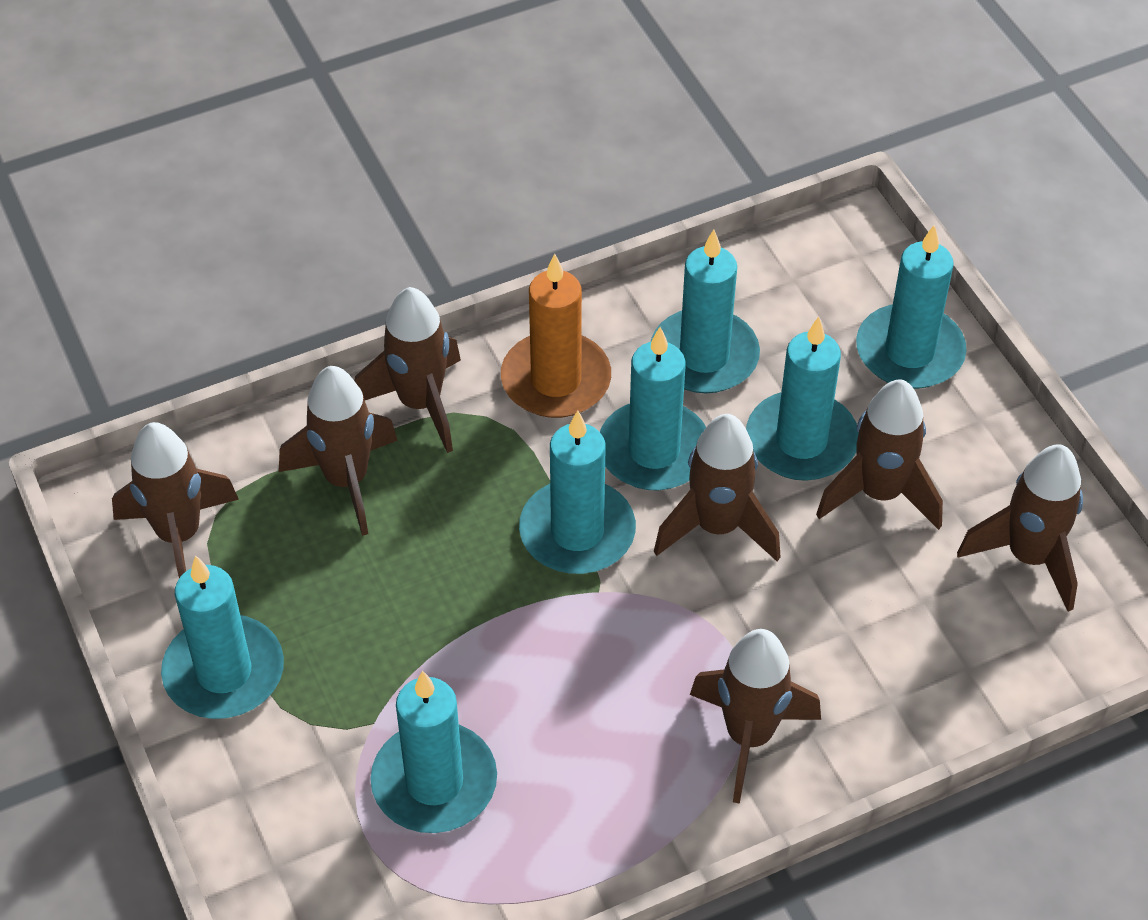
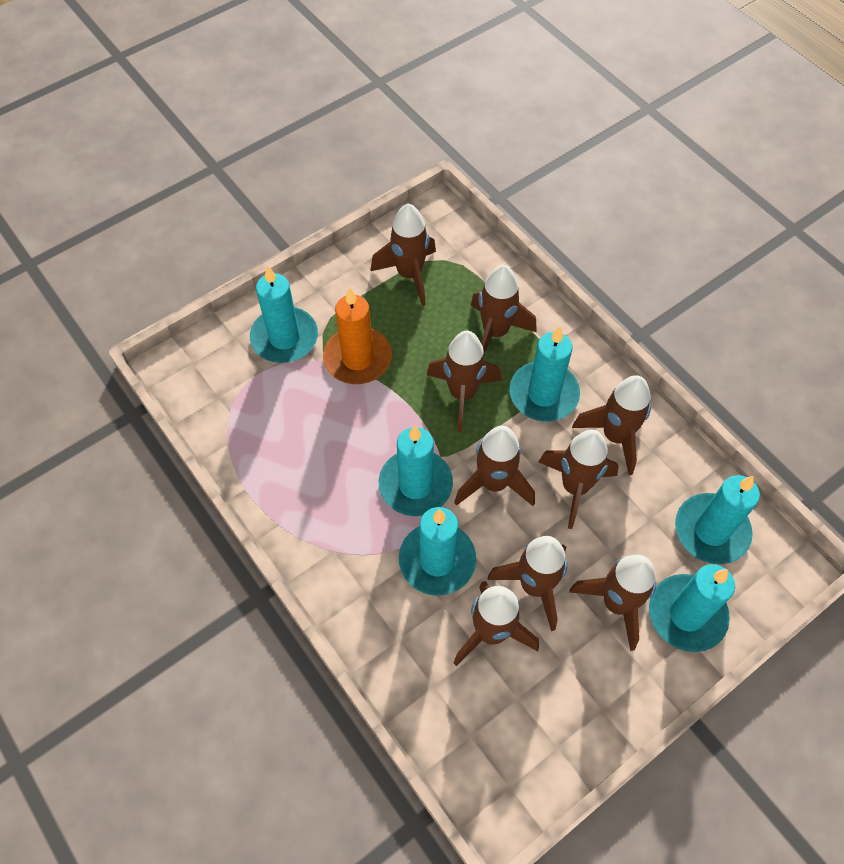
brown rocket: [112,422,239,578] [279,366,398,536] [354,287,461,453] [654,414,781,561] [690,629,821,804] [816,379,943,530] [957,444,1083,612] = 7 -> [371,204,436,306] [427,331,501,432] [454,426,535,506] [454,581,539,666] [470,265,537,354] [487,536,568,631] [538,430,619,529] [569,555,656,651] [572,375,651,476] = 9
turquoise candle: [161,556,284,719] [371,671,497,833] [519,410,636,574] [600,327,706,491] [651,230,760,393] [746,317,859,481] [856,224,967,389] = 7 -> [250,265,318,363] [379,425,453,516] [399,507,476,596] [509,326,580,421] [649,564,735,652] [675,475,760,564] = 6

